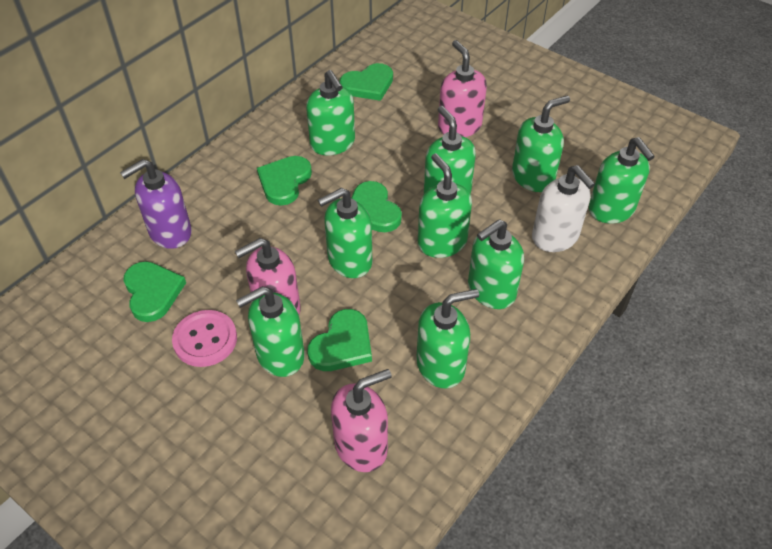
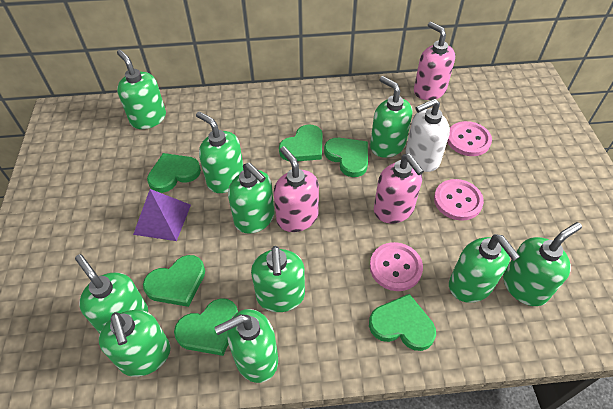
green heart: [123,261,186,322] [257,156,312,206] [307,309,372,371] [339,63,393,101] [351,181,402,232] = 5 -> [143,255,205,307] [147,153,201,193] [174,298,238,356] [279,124,323,161] [324,138,368,177] [369,294,436,351] = 6
green soap dispenser: [236,286,305,377] [306,70,355,155] [318,188,372,278] [416,289,479,388] [418,153,472,258] [424,106,476,194] [468,219,524,309] [512,96,570,192] [589,137,655,223] = 9 -> [75,254,148,333] [99,310,171,377] [117,50,166,129] [196,111,243,193] [214,309,278,383] [228,162,275,234] [251,246,305,312] [370,76,412,158] [449,234,520,303] [503,222,582,306] = 10
pink button: [172,310,237,367] = 1 -> [370,242,423,291] [434,179,484,220] [447,121,492,156] = 3
purple pyramid: none = 0 -> [133,189,191,241] = 1
purple soap dispenser: [120,159,192,249] = 1 -> none = 0

